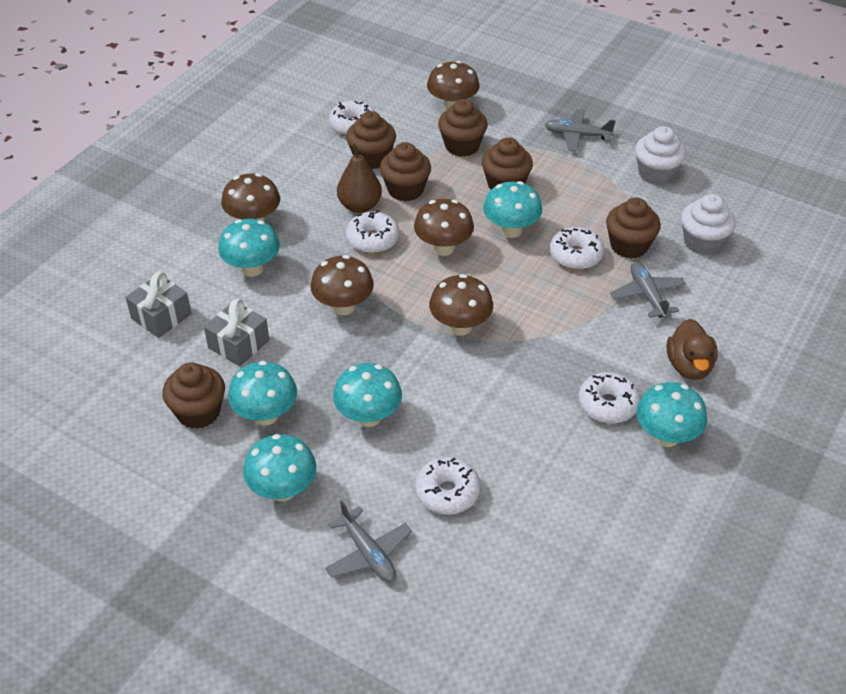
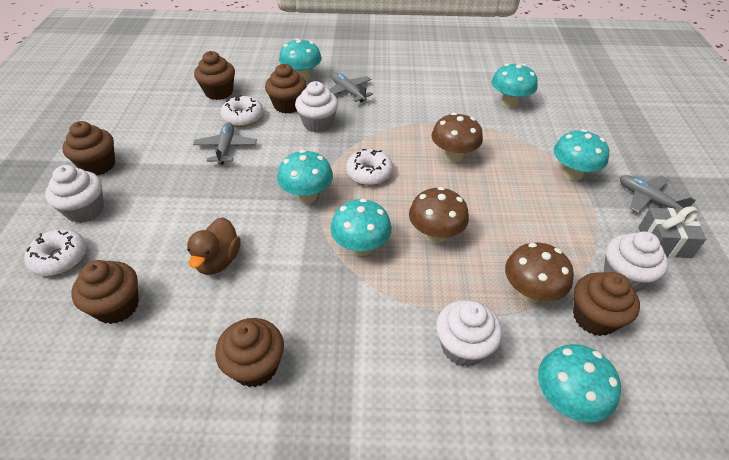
brown mushroom: [221,173,280,222] [310,255,374,315] [414,199,474,256] [427,61,480,111] [429,274,493,335] = 5 -> [409,187,469,243] [432,113,483,163] [505,243,574,303] = 3
brown pear: [337,143,382,213] = 1 -> none = 0
grey gift: [126,272,191,338] [204,299,269,366] = 2 -> [638,206,706,258] = 1
white cupcake: [635,126,686,185] [681,194,736,255] = 2 -> [45,165,104,223] [295,81,338,133] [436,300,502,367] [604,232,668,292] = 4
white donut: [329,100,375,136] [346,210,399,253] [415,457,481,515] [550,227,604,270] [578,372,640,424] = 5 -> [24,229,87,276] [221,95,263,127] [346,149,393,185] = 3

